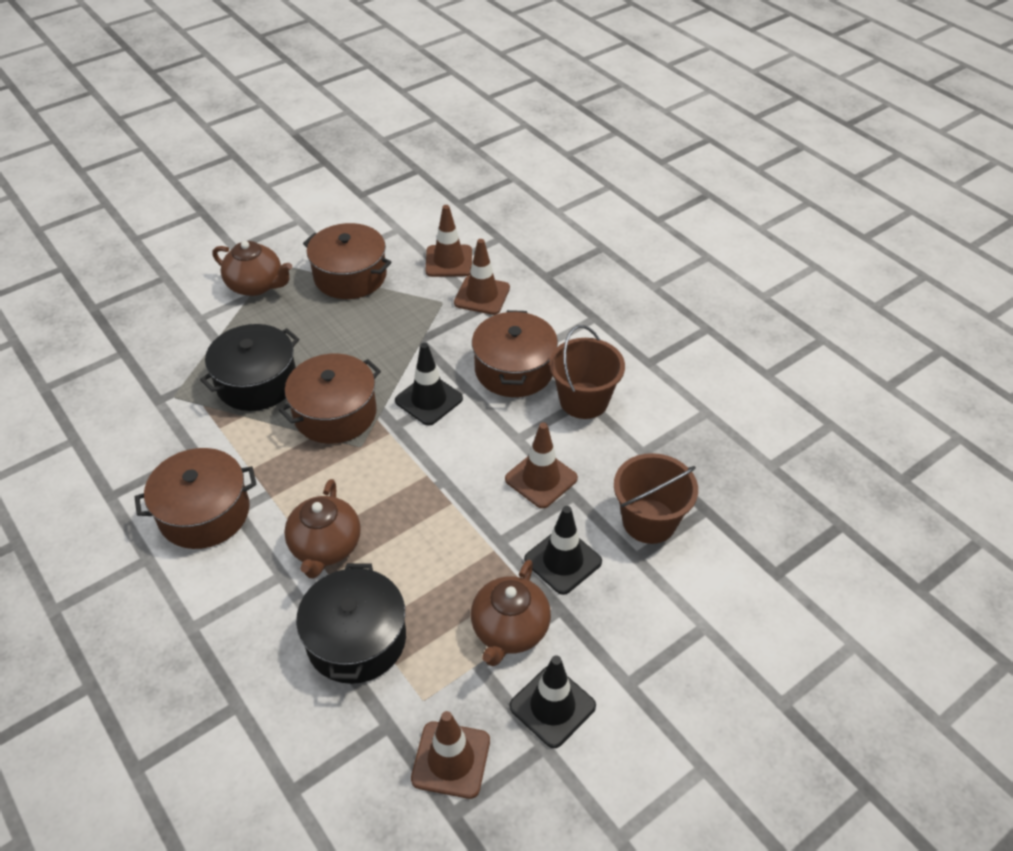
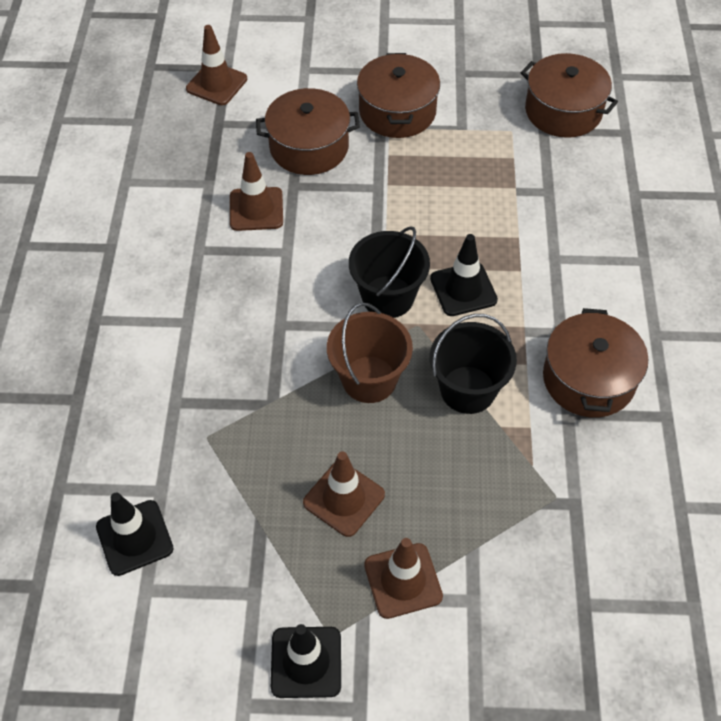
black bucket: none = 0 -> [349,226,430,318] [430,314,517,414] = 2
black pot: [200,324,299,411] [296,563,406,684] = 2 -> none = 0
brown bucket: [549,325,625,419] [614,453,698,544] = 2 -> [327,303,413,403] = 1
brown teapot: [213,241,292,296] [284,479,361,579] [471,560,551,666] = 3 -> none = 0

